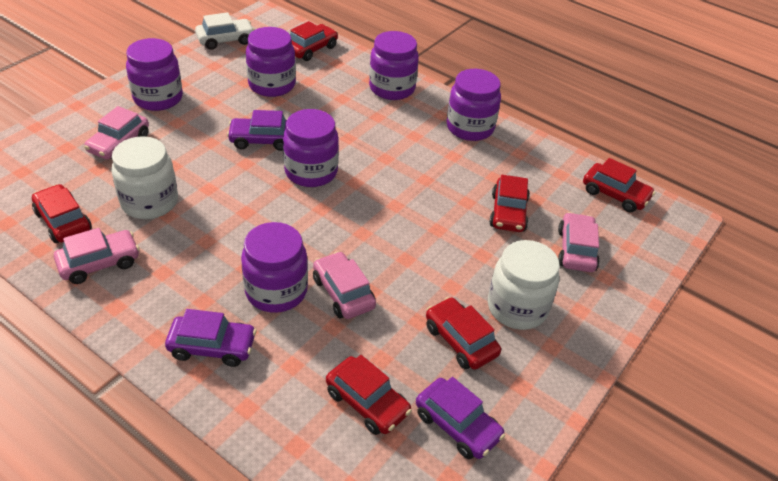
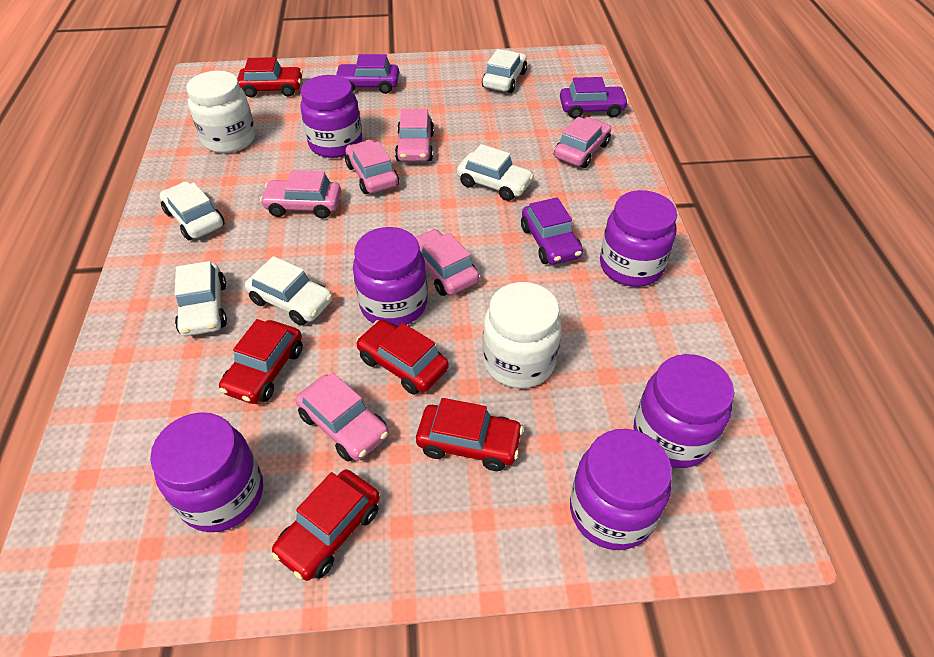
pink car: [54,228,140,284] [84,106,149,159] [313,251,376,319] [558,212,600,272] = 4 -> [260,170,341,219] [295,372,389,461] [345,140,399,194] [395,109,434,162] [415,229,479,296] [554,117,611,168] = 6
red car: [32,184,92,243] [290,21,338,61] [326,355,412,435] [426,297,501,370] [489,175,530,232] [583,158,655,212] = 6 -> [219,319,303,404] [237,57,303,97] [271,469,380,581] [356,320,449,395] [416,398,523,471] = 5
white car: [195,12,255,50] = 1 -> [160,181,225,240] [175,261,227,336] [245,256,332,326] [457,144,534,201] [482,49,527,93] = 5

